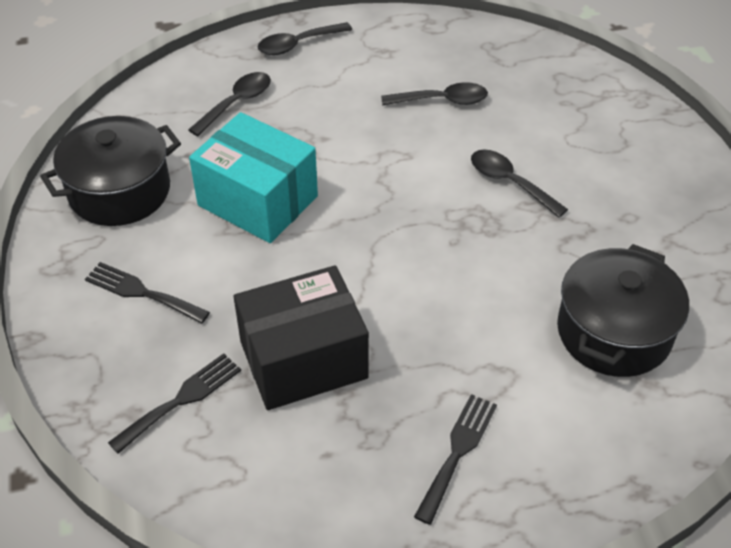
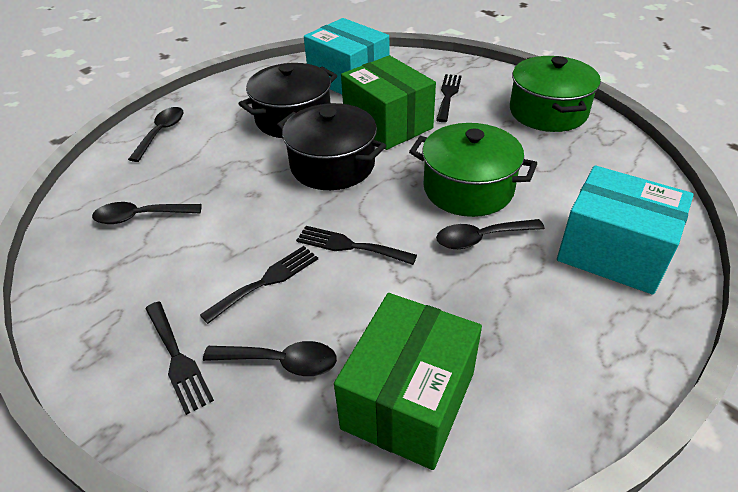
black box: [234,265,369,410] = 1 -> none = 0
black fork: [85,262,210,324] [108,353,241,454] [414,394,497,525] = 3 -> [145,301,214,415] [200,246,318,324] [296,226,417,265] [436,74,461,122] = 4
green box: none = 0 -> [334,293,482,470] [341,55,436,150] = 2
green pot: none = 0 -> [409,123,537,217] [510,56,601,132] = 2
turquoise box: [189,112,318,243] = 1 -> [304,18,389,95] [557,165,694,295] = 2

